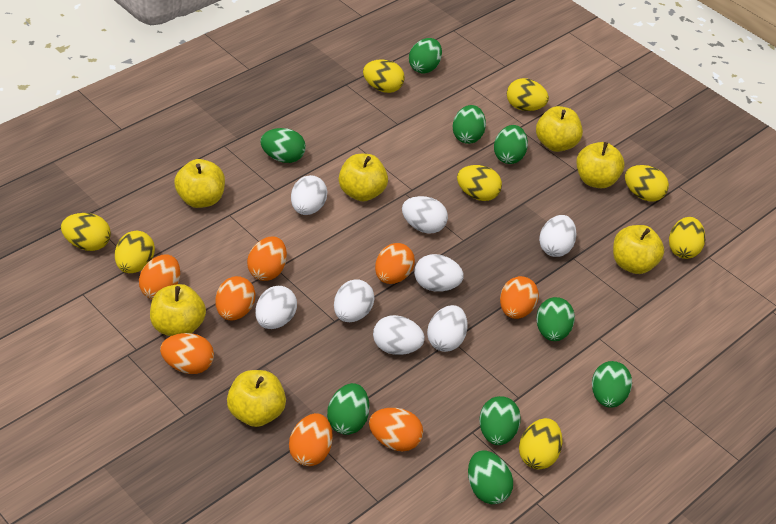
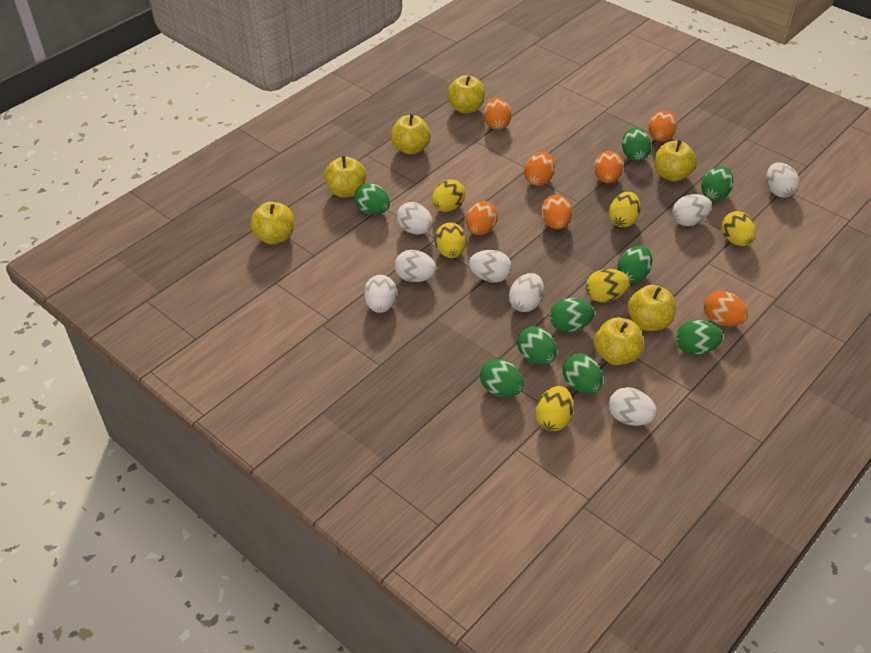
orange egg: [139,254,180,299] [160,333,214,374] [215,276,256,321] [247,236,287,281] [289,413,333,466] [369,408,423,451] [375,243,415,284] [500,276,539,319] = 8 -> [466,201,498,235] [484,97,511,130] [524,152,555,186] [541,195,572,229] [594,151,623,183] [649,111,678,142] [704,291,748,326] = 7
yellow egg: [61,213,111,251] [115,231,155,273] [363,59,405,93] [457,165,502,201] [507,78,549,111] [519,418,562,469] [625,165,669,201] [669,217,705,259] = 8 -> [432,179,465,212] [435,223,466,258] [535,386,574,431] [586,269,630,302] [608,192,641,227] [721,211,756,246] = 6

